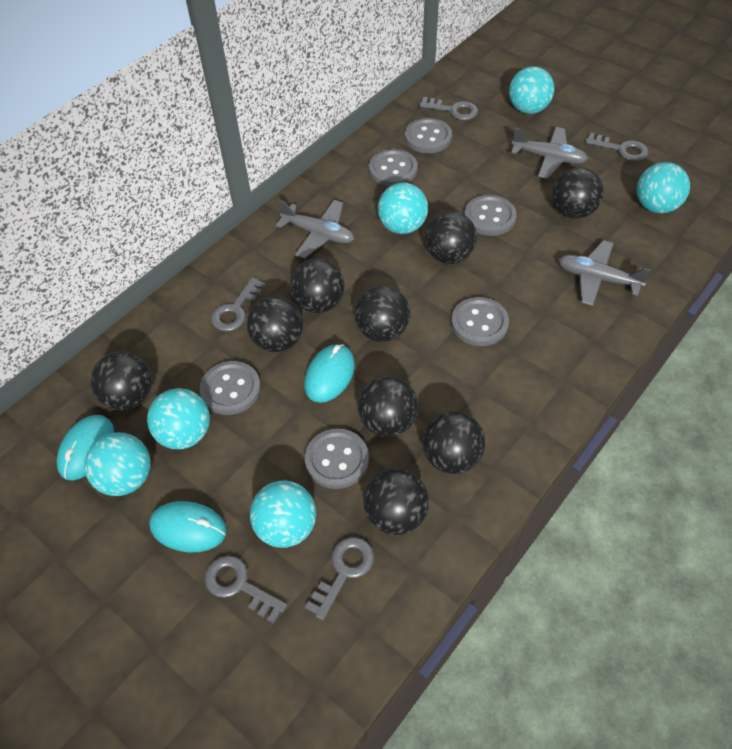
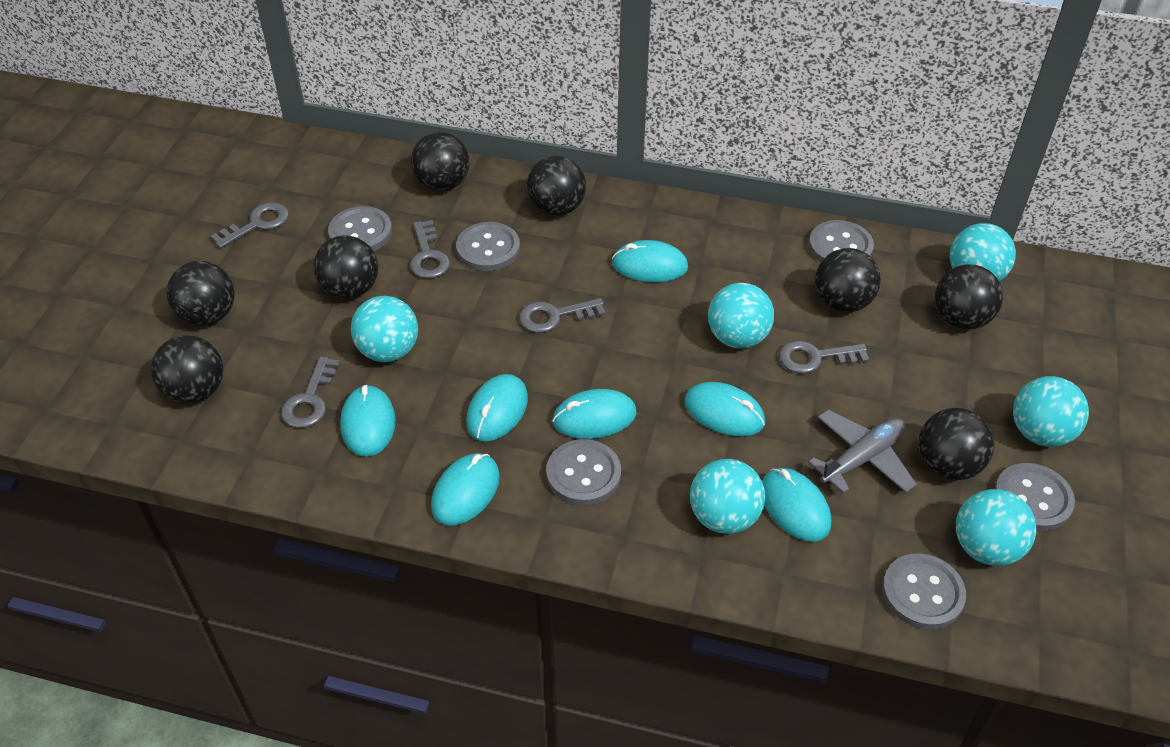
black ball: [90,352,152,411] [247,296,303,352] [290,258,345,313] [354,286,410,342] [358,376,418,437] [363,468,429,535] [422,411,486,474] [425,211,477,264] [552,167,604,219] = 9 -> [151,335,223,404] [166,261,235,326] [313,235,378,299] [411,132,470,191] [527,156,586,216] [815,248,881,312] [918,408,994,480] [935,265,1003,329] = 8
grey plane: [276,200,354,259] [511,127,588,179] [559,240,651,306] = 3 -> [808,410,917,494] = 1
turquoise mouse: [56,415,114,481] [149,501,227,552] [304,344,355,403] = 3 -> [340,385,396,457] [431,453,500,526] [466,374,528,441] [552,389,637,439] [612,240,688,282] [684,382,765,436] [762,468,831,542] = 7

